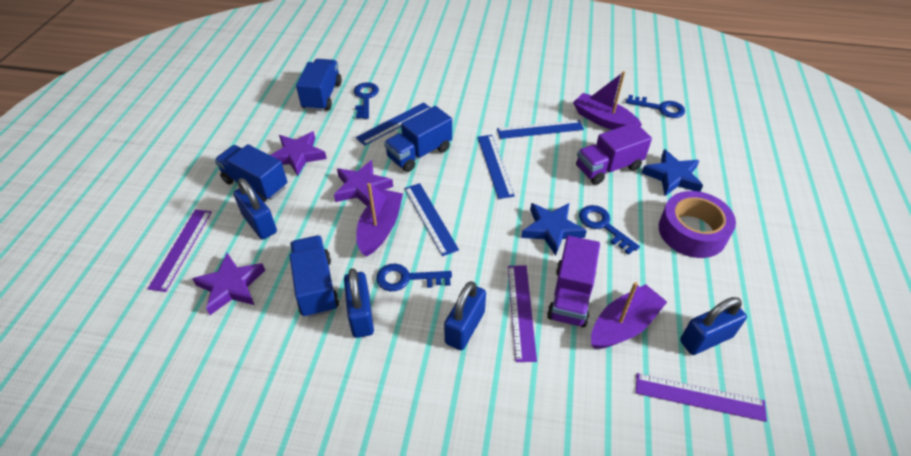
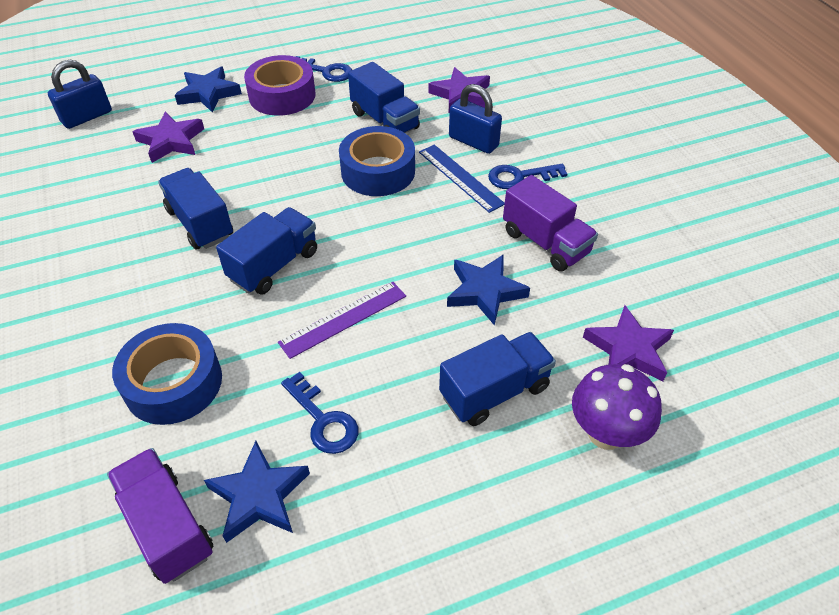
blue key: [354,82,379,119] [376,264,452,291] [579,205,640,255] [626,95,685,118] = 4 -> [281,372,358,454] [295,56,352,82] [488,164,567,189] = 3
blue padlock: [233,178,277,239] [344,268,374,338] [444,281,486,350] [680,297,747,355] = 4 -> [48,60,112,129] [449,84,502,154] = 2
blue ruler: [356,102,431,146] [404,183,459,256] [477,135,515,199] [497,120,584,139] = 4 -> [419,145,505,213] = 1
blue star: [521,203,587,256] [642,149,703,196] = 2 -> [175,67,242,112] [204,441,310,543] [447,254,530,326] = 3
blue tape: none = 0 -> [112,323,222,425] [339,126,415,196] = 2
purple boat: [356,183,403,257] [573,71,642,130] [591,282,667,349] = 3 -> none = 0
purple mushroom: none = 0 -> [572,364,662,450] = 1
purple ruler: [148,209,212,292] [508,266,537,362] [636,373,767,422] = 3 -> [278,282,406,359] = 1

